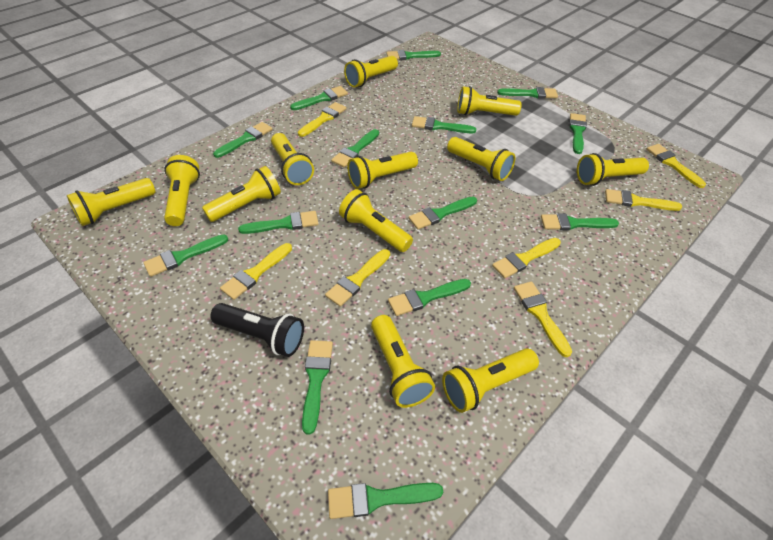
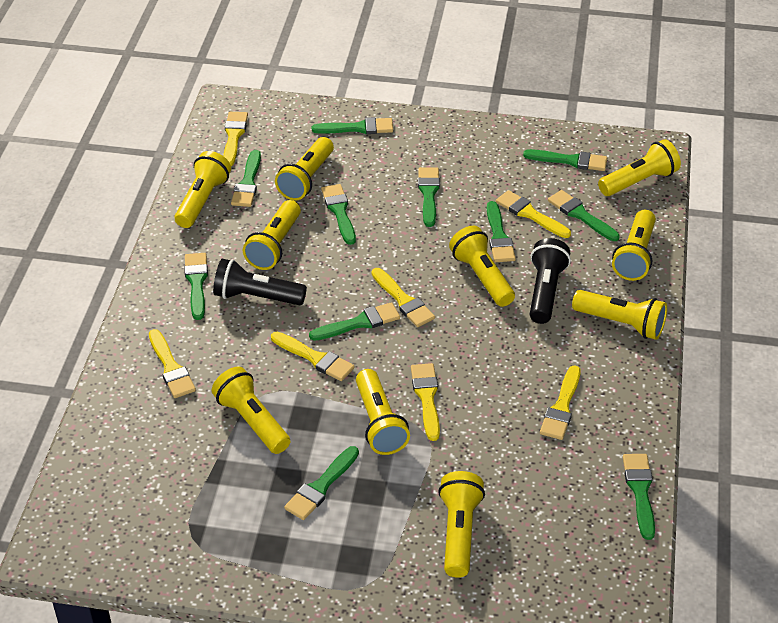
black flashlight: [210,303,304,357] = 1 -> [213,259,307,305] [530,238,571,324] = 2
green brush: [143,234,228,277] [213,122,272,158] [238,211,318,234] [290,86,348,110] [302,340,333,435] [328,483,443,519] [331,129,379,167] [386,50,441,60] [388,279,471,316] [409,196,477,230] [412,116,476,133] [497,87,558,99] [541,213,619,230] [569,113,587,154] = 14 -> [184,253,208,320] [231,150,261,207] [284,446,359,520] [309,302,400,341] [312,117,393,134] [321,184,356,245] [418,167,440,227] [487,201,516,262] [523,149,607,171] [548,190,620,241] [623,454,655,540] = 11
yellow flashlight: [67,178,155,226] [164,155,200,226] [202,166,281,222] [271,133,314,185] [339,189,413,252] [344,56,398,88] [347,152,418,189] [371,315,435,408] [442,348,539,413] [447,137,515,181] [457,86,521,116] [577,153,649,186] = 12 -> [174,151,231,228] [212,366,291,454] [243,200,301,270] [275,137,334,201] [356,369,410,455] [438,471,485,578] [449,226,515,307] [572,290,667,340] [598,139,681,196] [612,210,656,281] = 10

